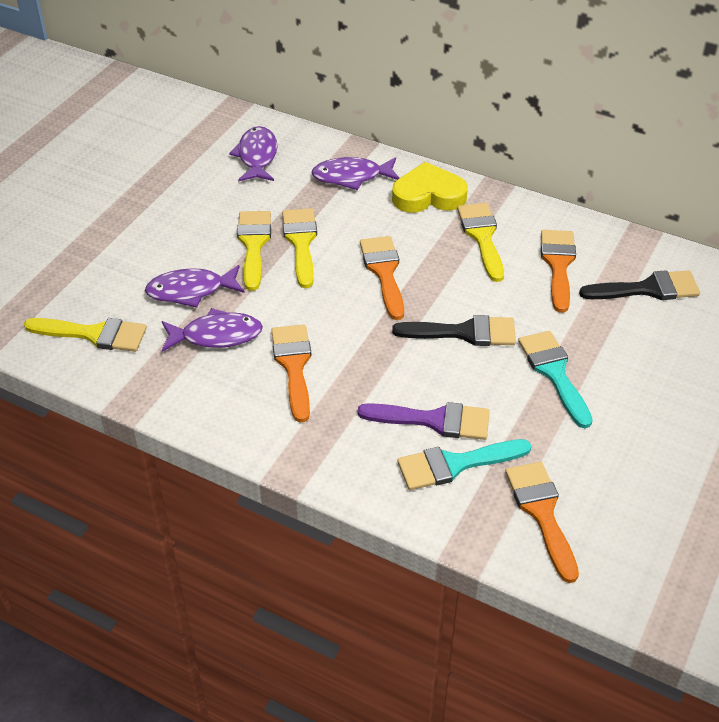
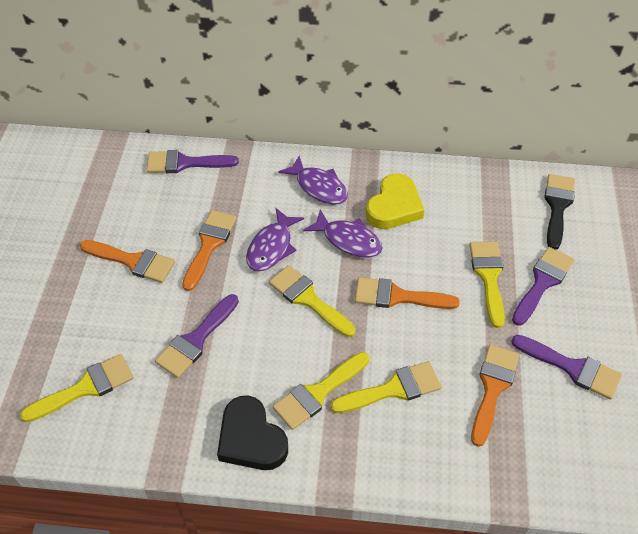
black brush: [392,315,516,346] [579,270,700,300] = 2 -> [544,174,575,250] = 1
black heart: none = 0 -> [217,395,288,470] = 1
purple brush: [357,402,490,440] = 1 -> [147,150,239,173] [155,294,239,378] [511,335,622,400] [512,247,574,326] = 4
purple fish: [145,265,245,308] [162,308,263,352] [229,126,277,182] [311,157,399,190] = 4 -> [246,208,304,271] [278,156,348,205] [303,209,383,257] = 3
turquoise brush: [397,439,531,490] [518,331,593,428] = 2 -> none = 0
yellow brush: [24,318,147,352] [237,211,271,291] [282,208,317,288] [457,203,504,282] = 4 -> [20,354,133,422] [269,265,355,337] [273,352,369,430] [331,361,442,413] [469,241,505,328] = 5

